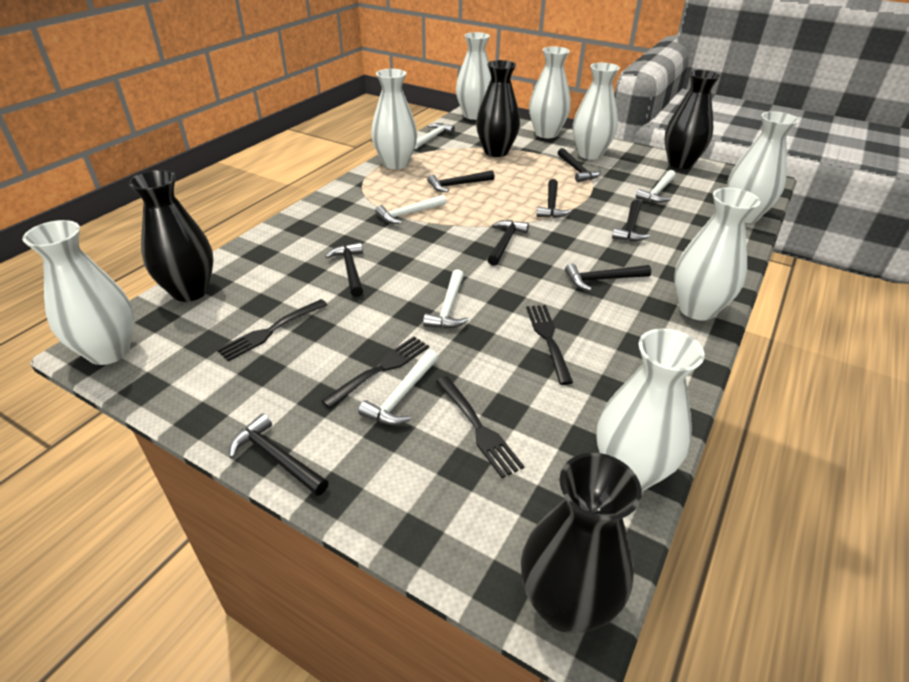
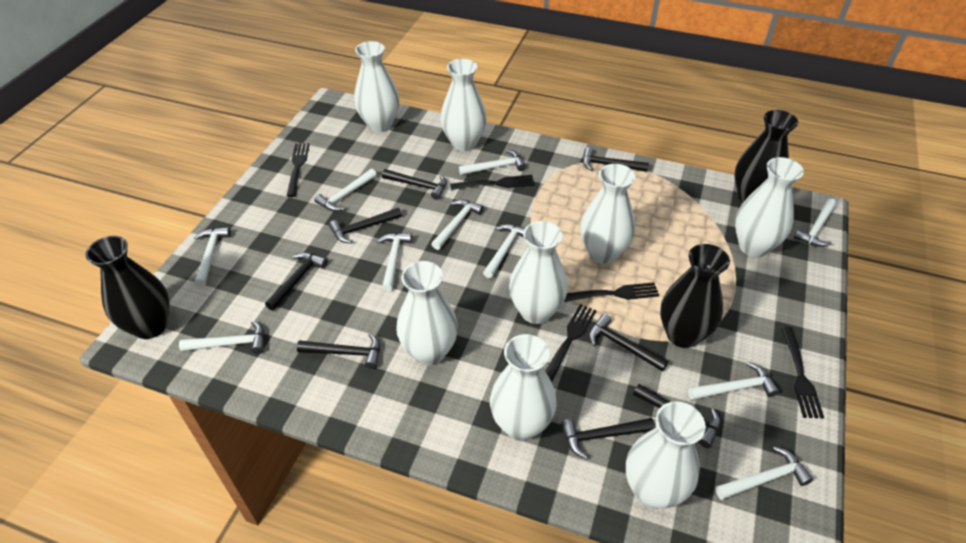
black fork: [217,299,327,361] [321,337,429,408] [436,376,525,478] [526,305,573,385] = 4 -> [287,143,310,197] [450,175,535,190] [545,304,597,382] [564,282,659,302] [781,327,824,419] = 5
black vase: [129,170,213,302] [476,60,520,157] [521,453,642,633] [664,70,720,169] = 4 -> [85,236,170,339] [660,244,730,348] [734,110,798,203] = 3
white hammer: [358,350,438,425] [375,195,447,224] [414,123,455,149] [423,269,468,328] [636,170,676,203] = 5 -> [179,321,264,354] [194,227,231,286] [314,169,377,212] [377,233,412,292] [432,200,484,250] [459,150,526,175] [483,224,525,279] [688,362,779,400] [715,447,813,500] [794,198,837,247] = 10

